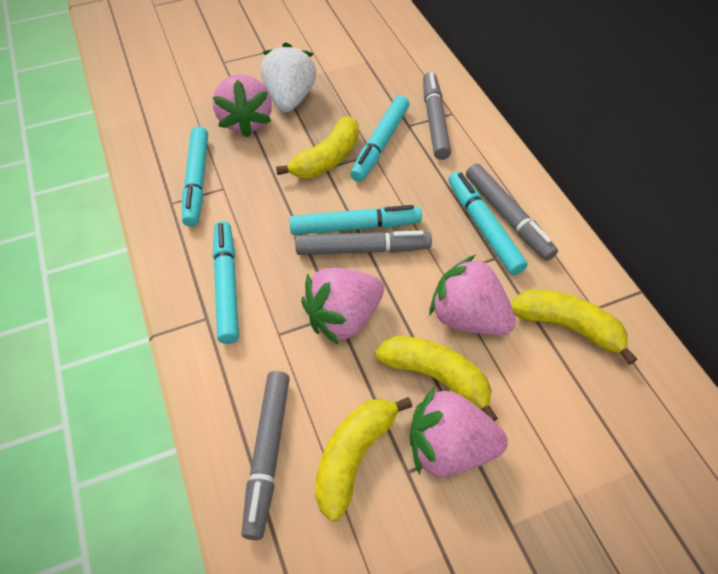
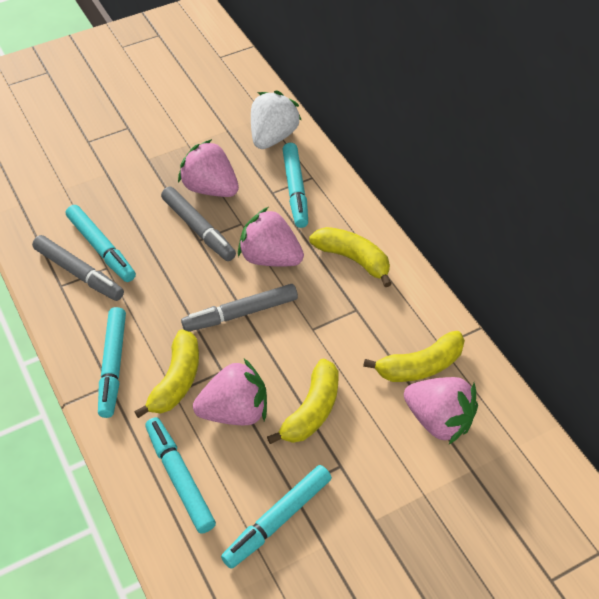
grey marker: [241,371,290,540] [295,230,432,255] [423,72,451,160] [466,163,558,261] = 4 -> [32,235,124,301] [161,187,236,261] [181,284,298,331] = 3

